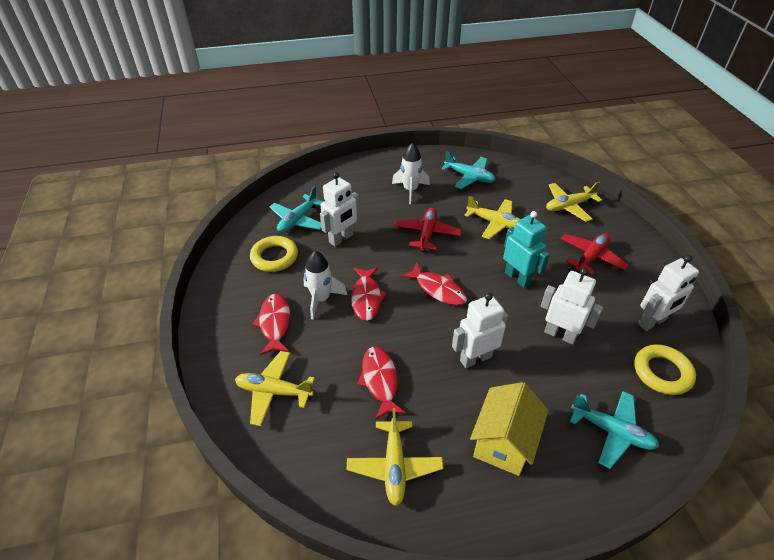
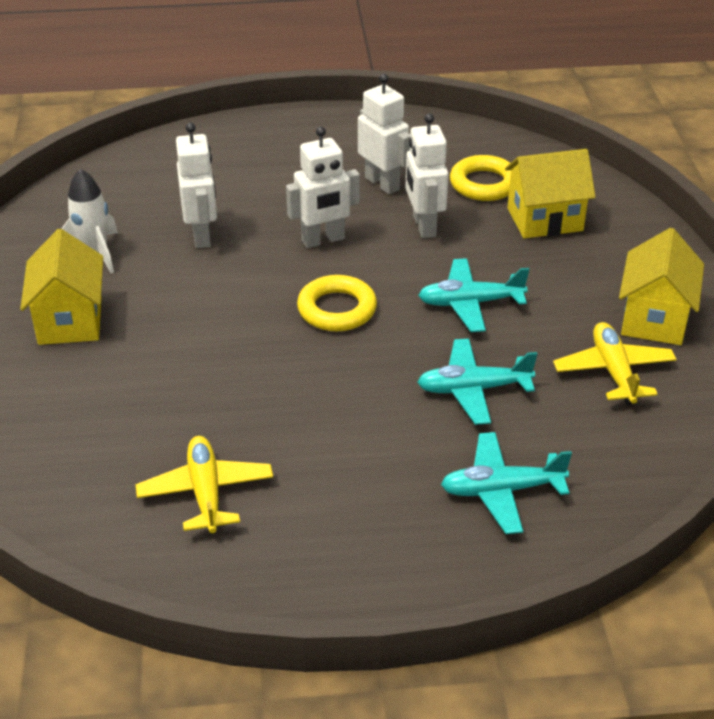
red fish: [252,294,290,355] [351,267,387,321] [357,347,406,420] [401,263,467,306] = 4 -> none = 0
red plane: [395,208,461,252] [561,233,628,275] = 2 -> none = 0
turquoise robot: [503,211,550,288] = 1 -> none = 0
white rocket: [304,251,347,319] [392,143,430,204] = 2 -> [61,169,118,273] = 1
yellow house: [470,382,549,476] = 1 -> [20,229,103,345] [505,149,596,238] [619,228,704,345] = 3
yellow plane: [235,351,315,426] [347,408,443,506] [464,196,521,239] [546,181,602,222] = 4 -> [135,436,273,534] [553,322,677,406] = 2

